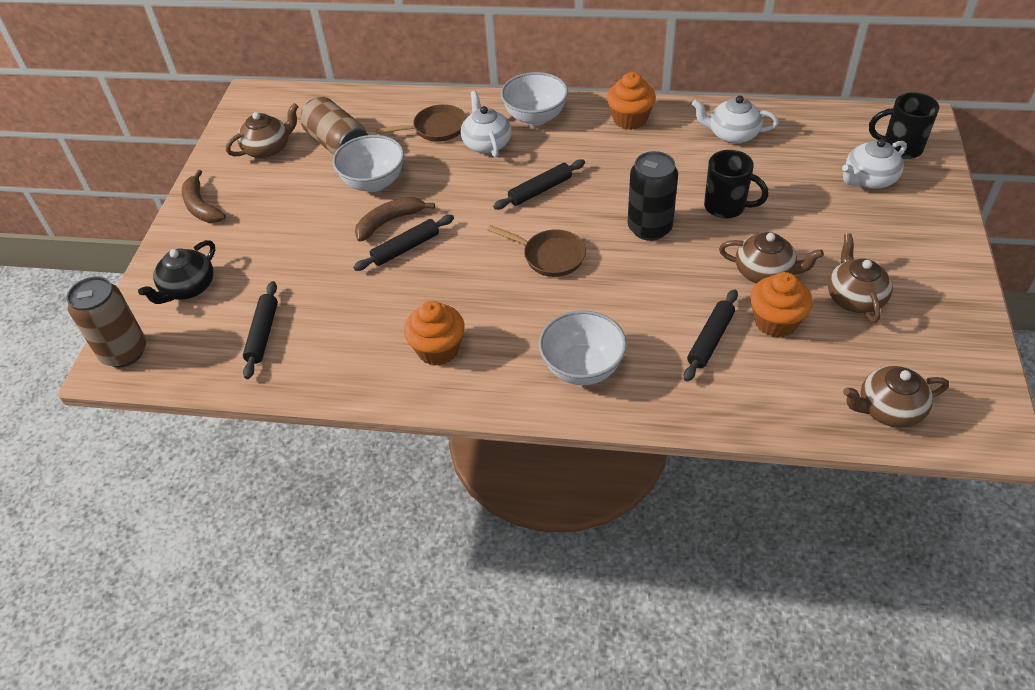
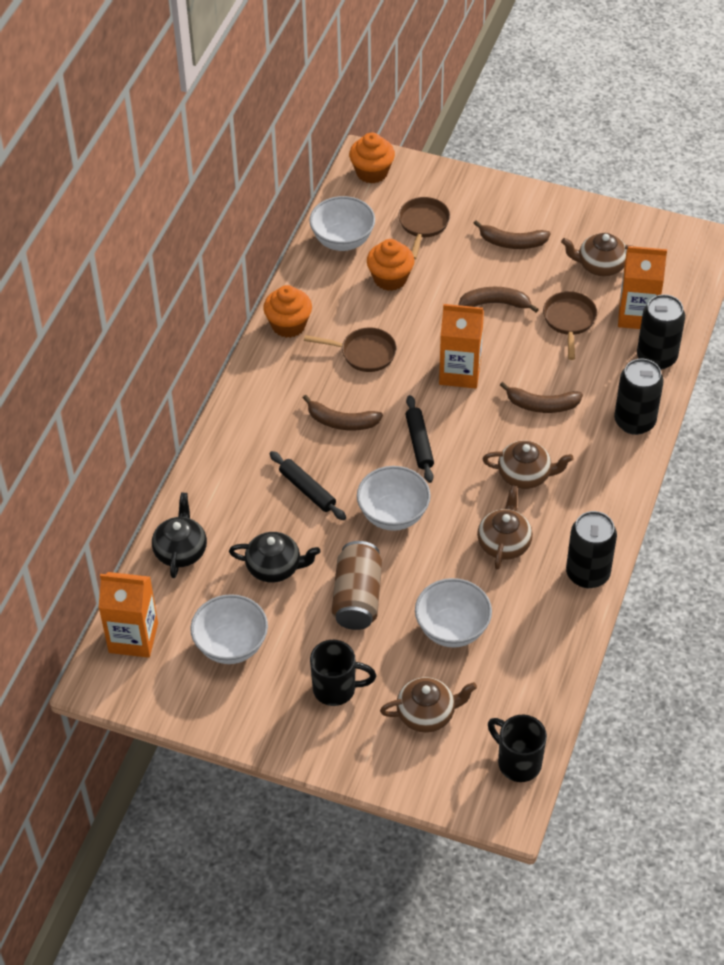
black can: [628,151,678,241] = 1 -> [566,511,617,588] [614,359,664,435] [637,294,685,370] = 3
black rolling pin: [243,281,278,379] [353,215,454,271] [493,159,585,210] [684,289,738,382] = 4 -> [269,451,346,520] [405,395,434,483] = 2
black teapot: [138,240,215,304] = 1 -> [152,493,207,578] [229,532,320,582] = 2
brown banana: [182,170,226,223] [355,197,435,242] = 2 -> [303,395,383,430] [458,287,539,313] [474,220,551,249] [500,382,583,413] = 4
brown can: [66,276,146,367] [301,97,368,155] = 2 -> [332,541,382,630] = 1
brown pan: [376,104,466,142] [487,225,586,277] = 2 -> [304,327,397,372] [398,197,450,259] [543,291,597,360] = 3
orange carton: none = 0 -> [99,572,158,658] [439,304,484,389] [618,246,667,329] = 3
white bowl: [333,135,404,192] [501,72,568,126] [539,310,627,385] = 3 -> [190,594,268,664] [309,196,375,251] [357,466,431,531] [415,578,492,648] = 4
white teapot: [461,91,512,157] [692,96,779,144] [842,139,907,189] = 3 -> none = 0

